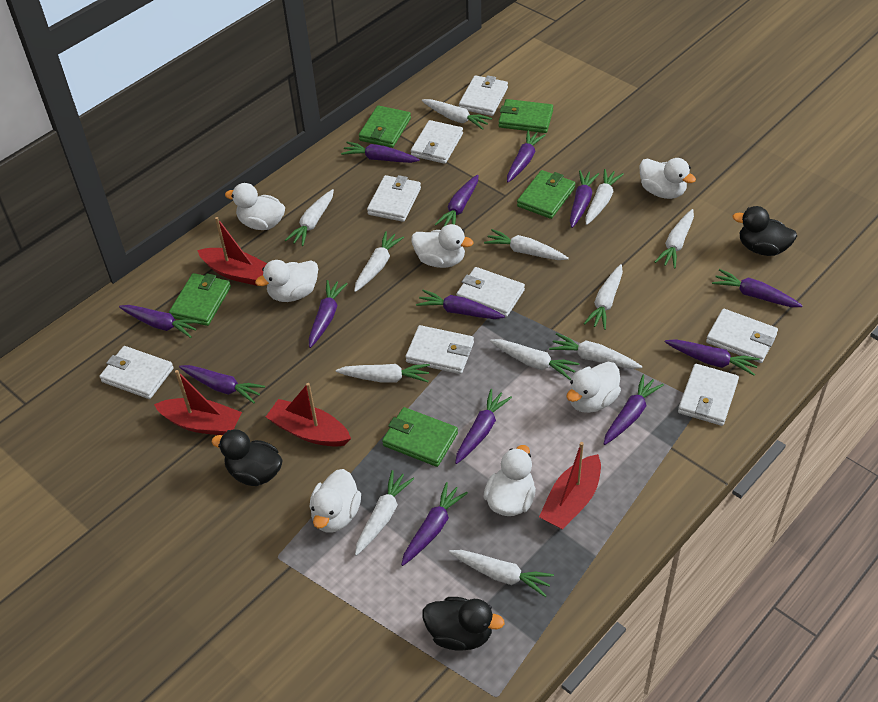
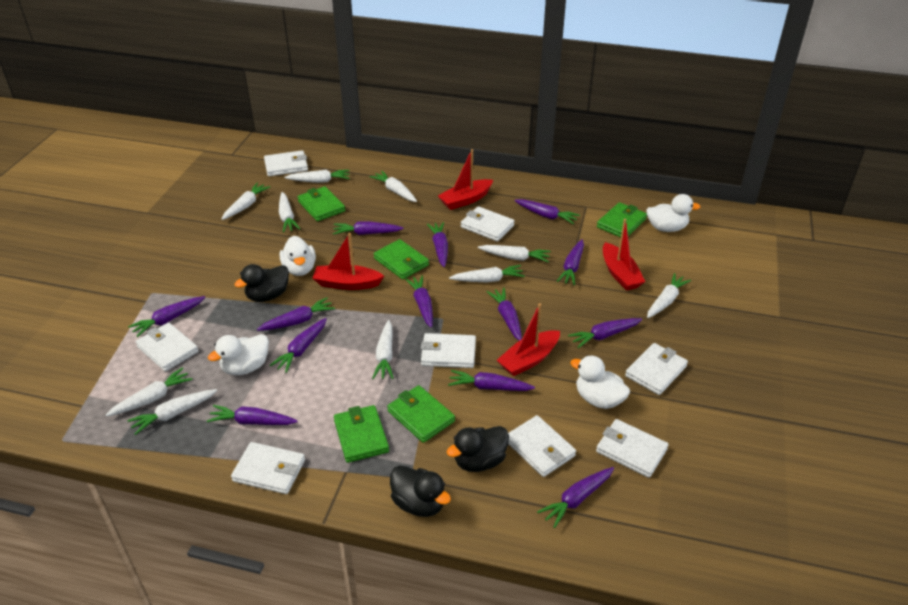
white carrot: [285,189,334,246] [336,364,430,383] [354,231,404,292] [355,470,414,556] [422,99,492,130] [449,550,554,597] [484,229,569,260] [490,339,579,380] [549,333,642,369] [584,264,623,330] [585,169,624,225] [655,209,694,268] = 12 -> [106,367,193,417] [127,389,217,435] [222,183,270,220] [279,192,300,232] [285,170,350,183] [370,171,417,202] [372,320,394,379] [449,265,525,282] [478,245,551,262] [647,273,691,318] = 10
white duck: [225,183,285,230] [255,260,318,302] [309,469,361,533] [411,224,474,268] [483,445,536,516] [566,362,621,413] [640,158,696,199] = 7 -> [208,334,269,375] [280,236,316,276] [571,356,630,409] [646,194,701,232] = 4

